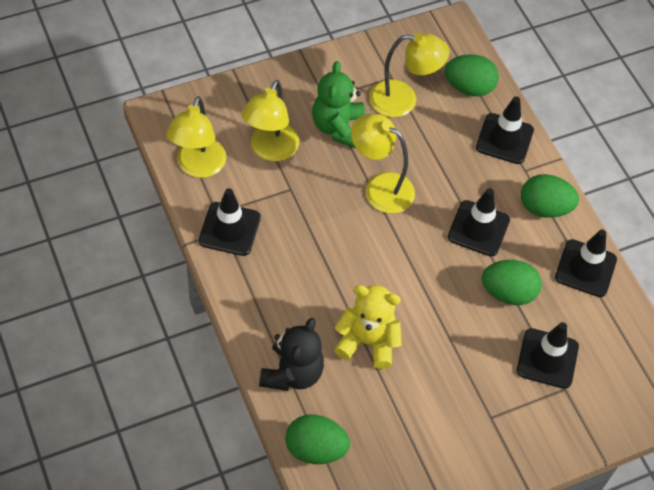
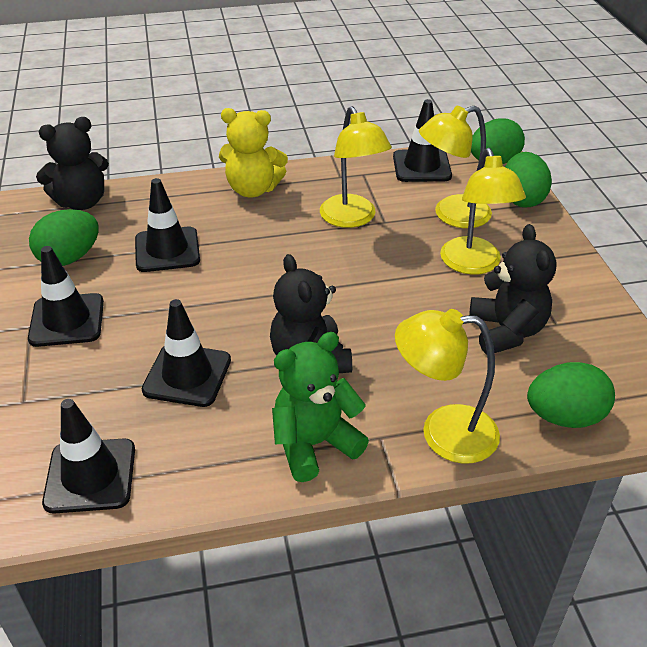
black teddy bear: [259,318,324,391] = 1 -> [36,117,109,210] [270,254,352,373] [469,224,557,354] = 3

